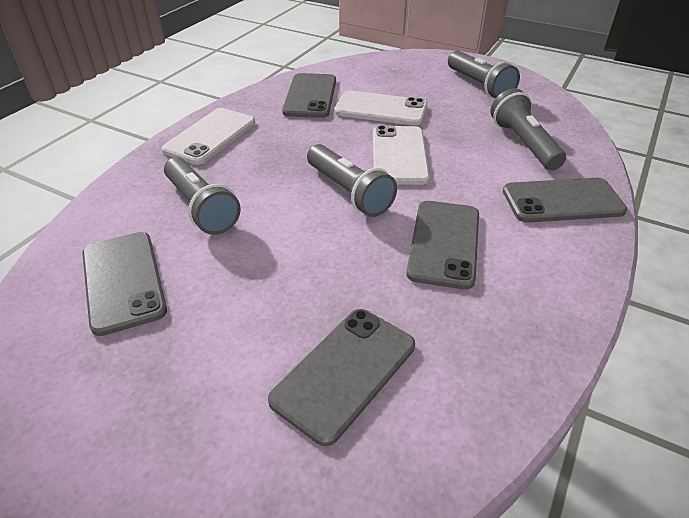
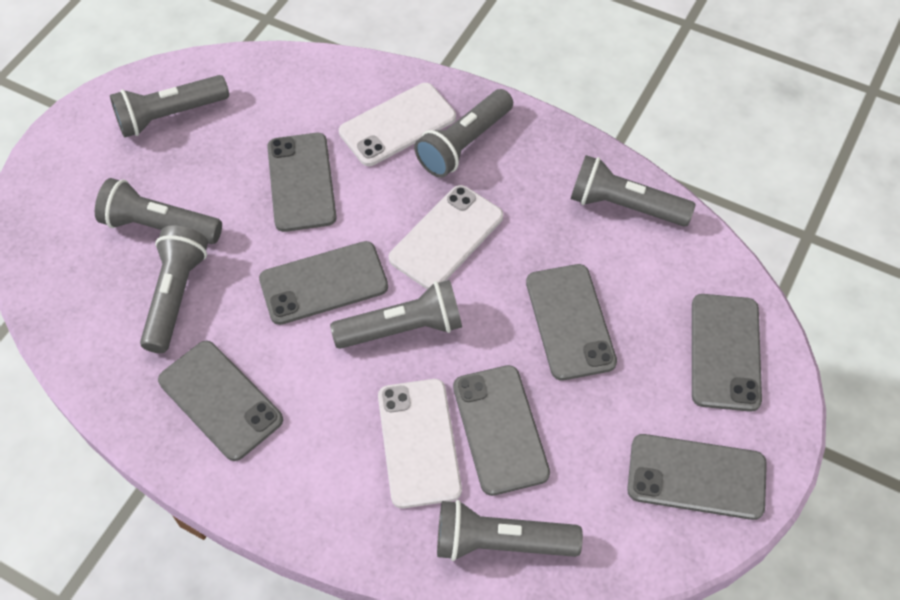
grey flashlight: [164,157,241,235] [307,144,397,217] [448,51,520,99] [490,88,566,170] = 4 -> [95,178,222,244] [110,75,229,138] [140,225,208,353] [330,280,462,349] [414,89,513,178] [437,500,583,561] [571,155,696,227] = 7
grey phone: [82,232,167,336] [268,309,415,446] [282,73,336,118] [406,201,479,289] [503,178,627,223] = 5 -> [158,341,283,461] [259,241,388,325] [267,133,337,232] [453,365,550,496] [526,264,617,381] [627,434,767,520] [692,294,762,412] = 7

